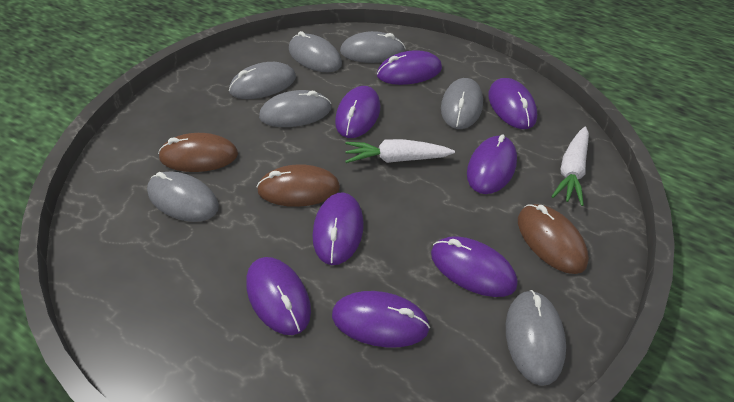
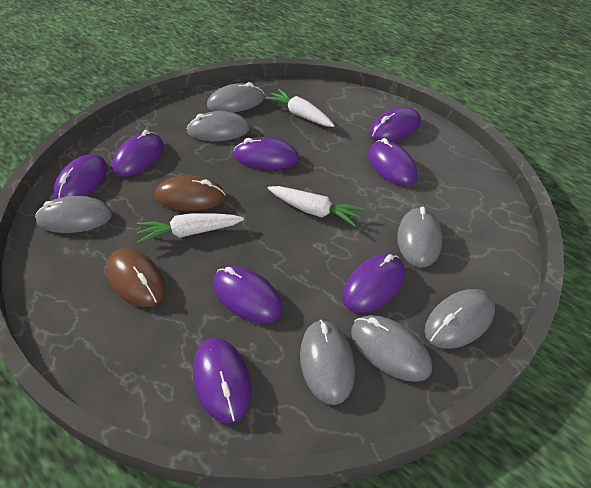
brown mouse: [158,133,238,172] [257,164,340,207] [518,204,589,274] = 3 -> [107,248,166,307] [155,176,226,211] = 2
white carrot: [345,139,455,163] [551,127,589,206] = 2 -> [137,213,244,244] [264,89,335,127] [268,186,365,227] = 3

